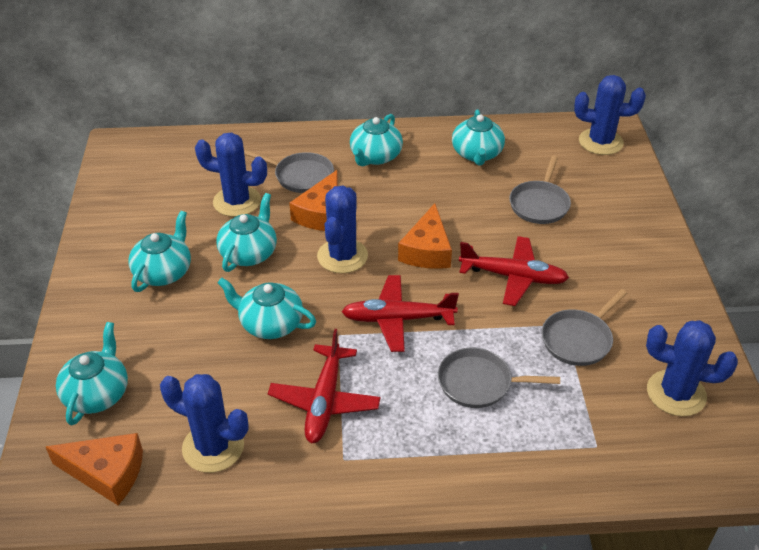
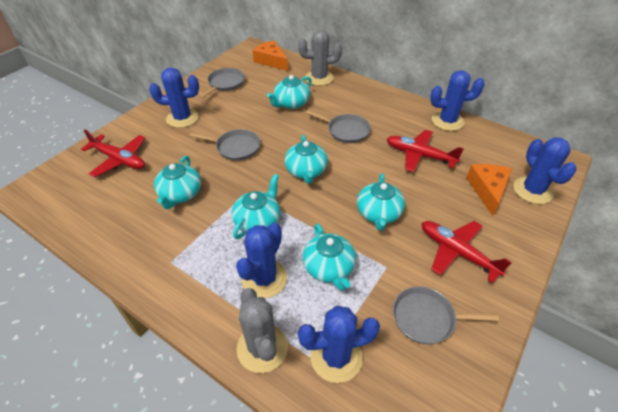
grey cactus: none = 0 -> [237,288,288,373] [298,30,342,86] = 2
orange cheese: [46,433,143,505] [289,170,338,231] [398,203,452,269] = 3 -> [253,40,288,71] [466,164,512,216] = 2

